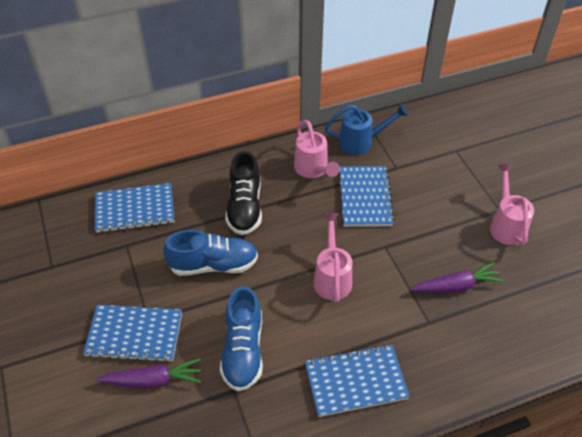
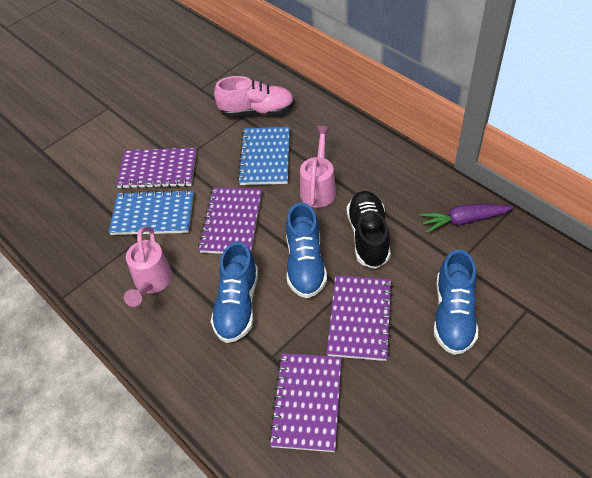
blue notebook: [83,305,182,363] [95,183,174,233] [305,344,410,417] [340,166,395,227] = 4 -> [109,190,194,235] [237,127,290,185] = 2
blue shoe: [163,230,258,276] [220,286,263,392] = 2 -> [211,241,258,343] [286,202,327,298] [434,249,478,355] = 3
blue watering can: [325,104,408,155] = 1 -> none = 0
pink shoe: none = 0 -> [214,76,295,117] = 1
pink watering can: [294,120,340,178] [313,213,352,303] [490,164,534,245] = 3 -> [124,227,173,307] [300,126,336,208] = 2
purple carrot: [96,358,202,388] [410,262,504,293] = 2 -> [419,204,513,233] = 1
purple notebook: none = 0 -> [116,148,197,189] [198,187,262,254] [269,353,342,452] [327,275,393,361] = 4

